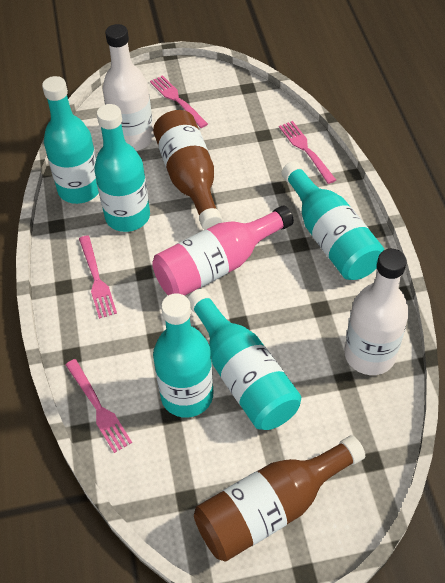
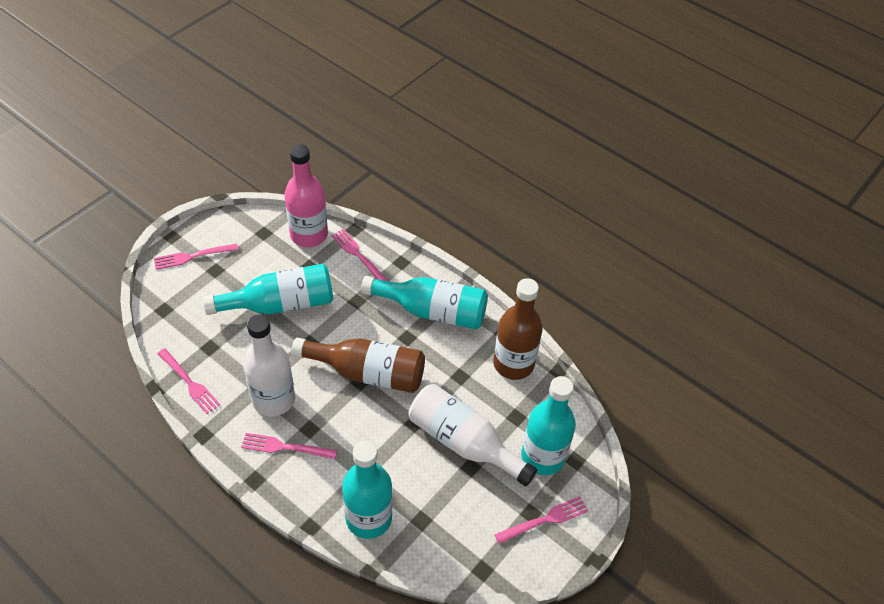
pink fork: [66,359,132,453] [79,235,117,319] [150,75,208,128] [279,121,336,184] = 4 -> [154,244,238,270] [157,348,220,414] [241,433,337,460] [332,229,388,281] [494,496,588,544] = 5
turquoise bottle: [42,76,99,204] [94,104,150,232] [153,293,214,418] [188,289,301,430] [282,161,384,280] = 5 -> [203,264,333,315] [342,441,393,539] [361,276,488,329] [521,376,576,475] = 4

